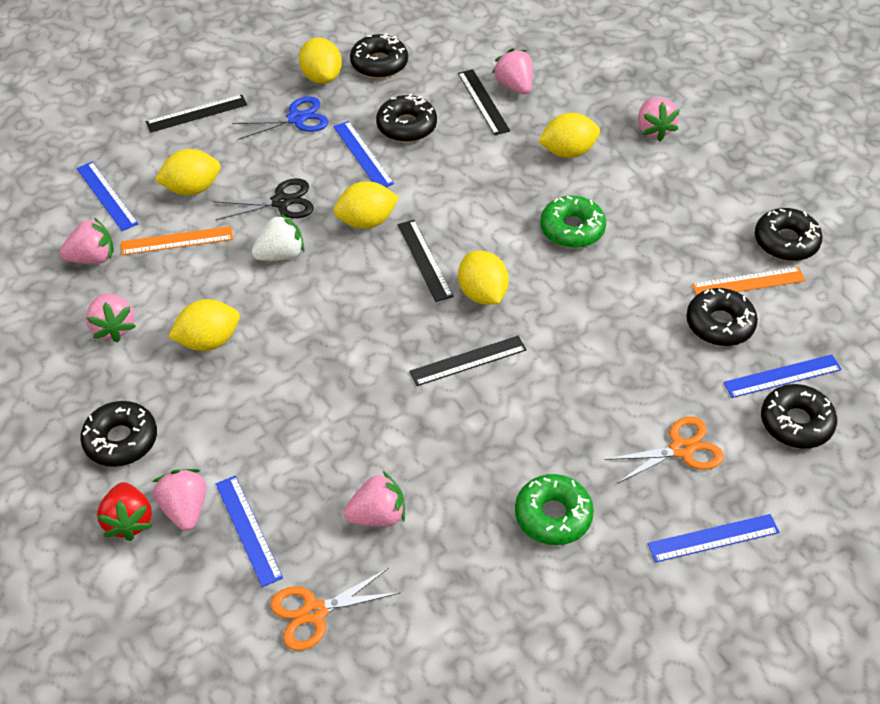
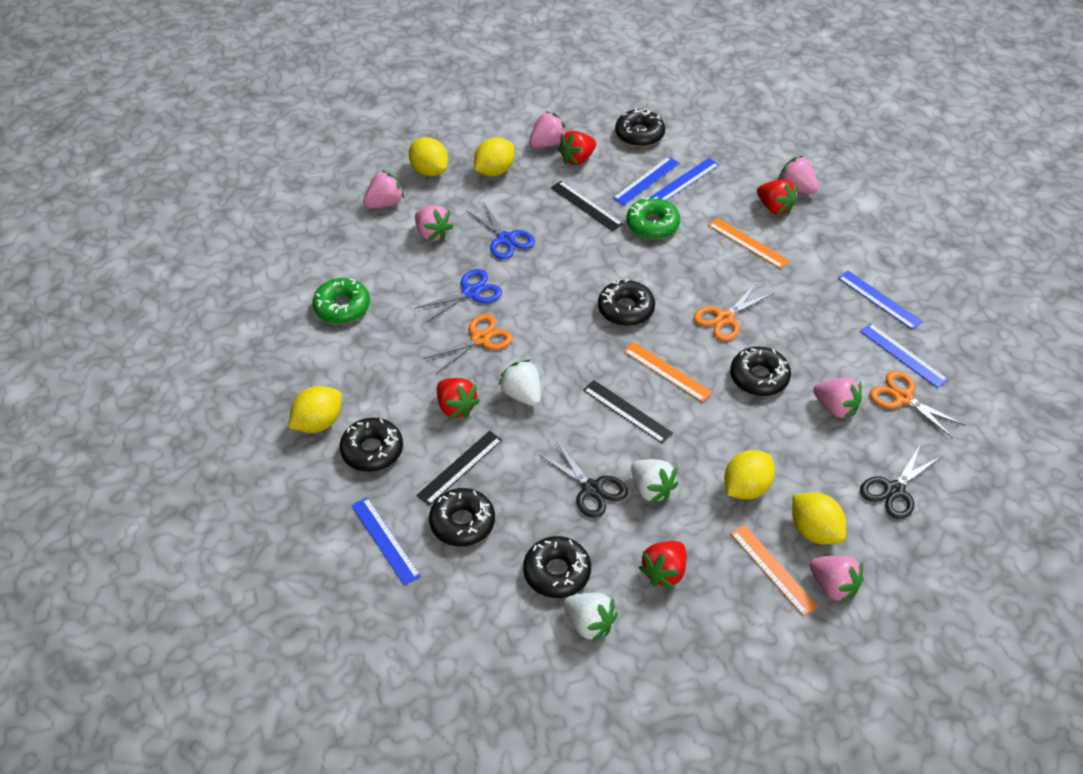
black ruler: [146,95,247,133] [397,220,453,302] [409,336,527,386] [458,69,510,135] = 4 -> [416,431,502,505] [551,181,623,231] [583,380,673,444] = 3
black scissors: [213,178,314,221] = 1 -> [538,441,628,518] [860,445,942,519] = 2
blue scissors: [232,96,329,140] = 1 -> [415,269,502,323] [467,202,535,259] = 2
orange ruler: [121,226,233,255] [692,267,806,295] = 2 -> [624,342,712,402] [708,218,790,269] [731,525,818,616] = 3
orange scissors: [270,568,400,651] [604,416,724,484] = 2 -> [424,314,513,373] [694,283,774,341] [870,371,965,438] = 3
red strawberry: [97,482,152,541] = 1 -> [437,378,480,419] [558,131,596,165] [638,541,686,589] [757,179,798,215] = 4
white strawberry: [252,213,304,261] = 1 -> [498,359,541,406] [564,593,617,643] [631,459,679,504] = 3
yellow lemon: [155,149,221,195] [168,299,240,351] [299,38,342,84] [334,181,399,229] [458,251,509,305] [538,113,600,158] = 6 -> [289,386,342,433] [409,137,448,176] [474,137,515,176] [724,450,775,500] [792,492,846,544] = 5

